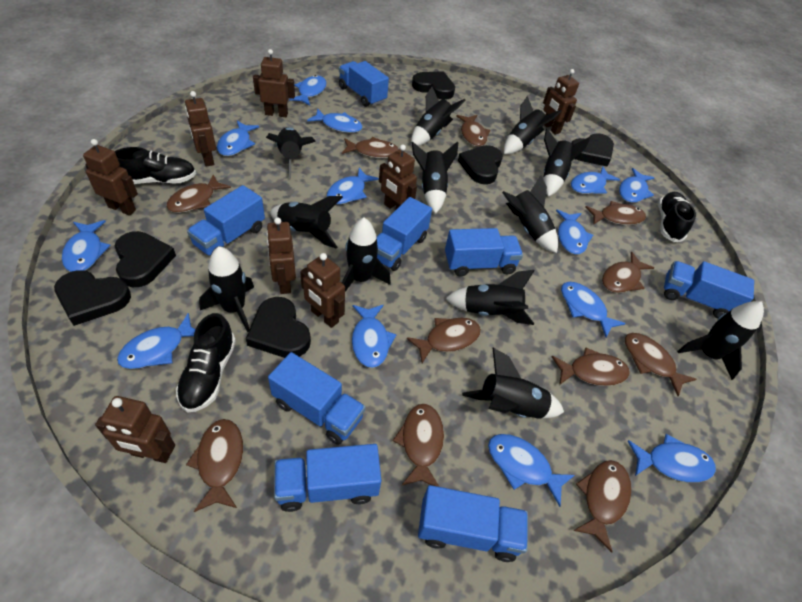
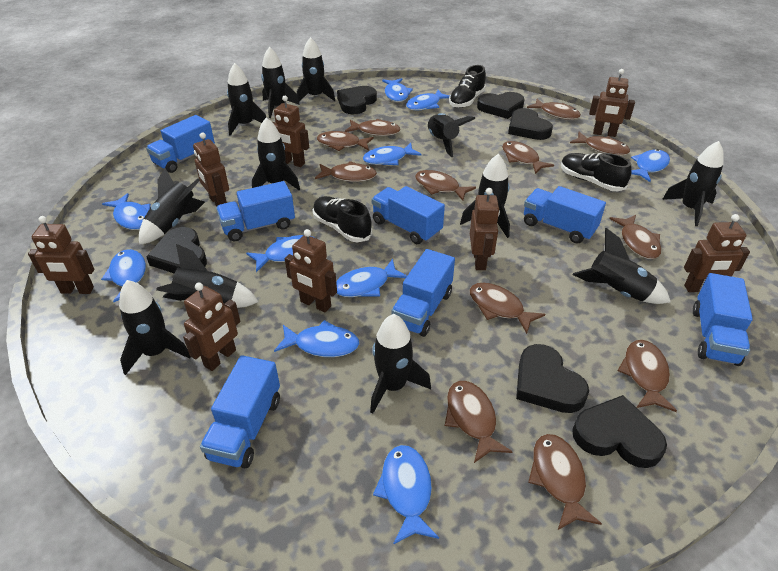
blue fish: [62,220,111,272] [117,313,195,369] [217,121,259,156] [289,75,327,106] [307,108,363,133] [327,168,379,204] [352,305,397,368] [488,434,575,507] [556,210,593,255] [561,282,626,337] [571,166,620,194] [619,168,655,203] [628,434,716,482] = 13 -> [101,249,146,302] [102,193,151,230] [246,235,313,272] [274,320,359,357] [336,259,407,297] [363,143,422,165] [373,445,439,545] [382,78,413,102] [406,90,450,111] [631,149,670,182] = 10
blue truck: [187,185,265,256] [268,352,365,445] [274,444,382,512] [339,61,389,107] [377,197,432,271] [418,485,528,562] [445,228,523,276] [664,261,754,318] = 8 -> [146,115,215,173] [200,355,280,468] [216,181,295,241] [371,186,445,244] [391,249,455,337] [524,186,606,243] [693,273,753,366] = 7
brown fish: [167,175,231,213] [186,419,243,512] [342,137,399,158] [393,404,444,487] [407,318,481,363] [456,115,490,147] [552,347,630,386] [573,460,631,553] [585,201,646,225] [602,252,654,293] [625,333,696,396] = 11 -> [315,161,377,182] [317,131,374,151] [345,119,400,136] [415,170,476,201] [445,381,513,463] [469,283,545,334] [502,141,554,174] [527,98,581,120] [528,434,602,530] [570,132,630,156] [609,215,661,259] [617,340,677,412] = 12

